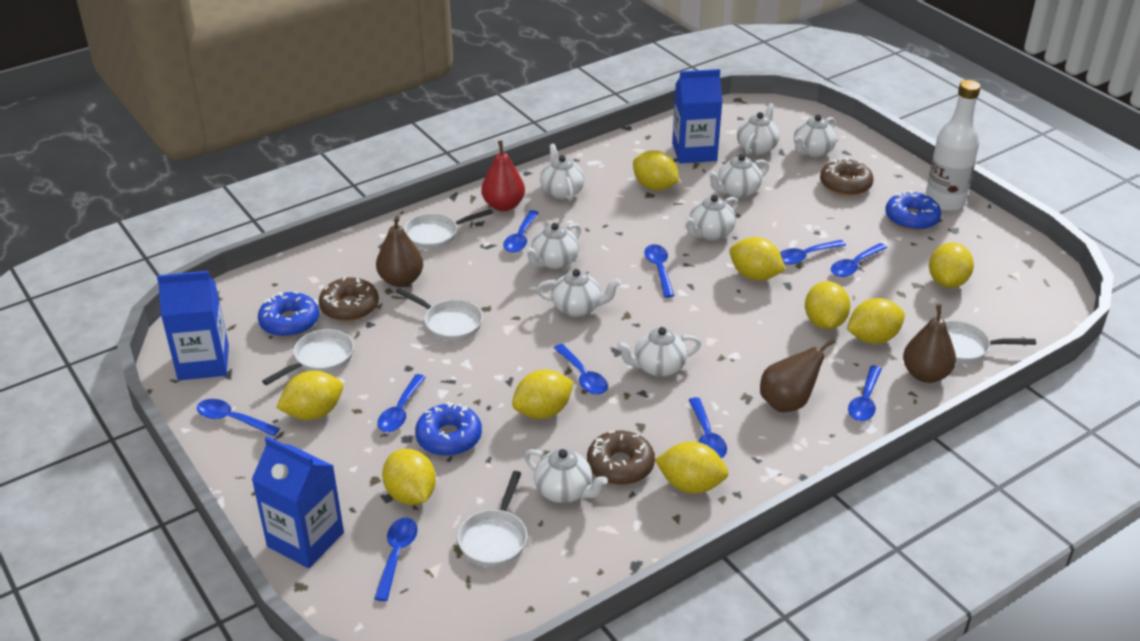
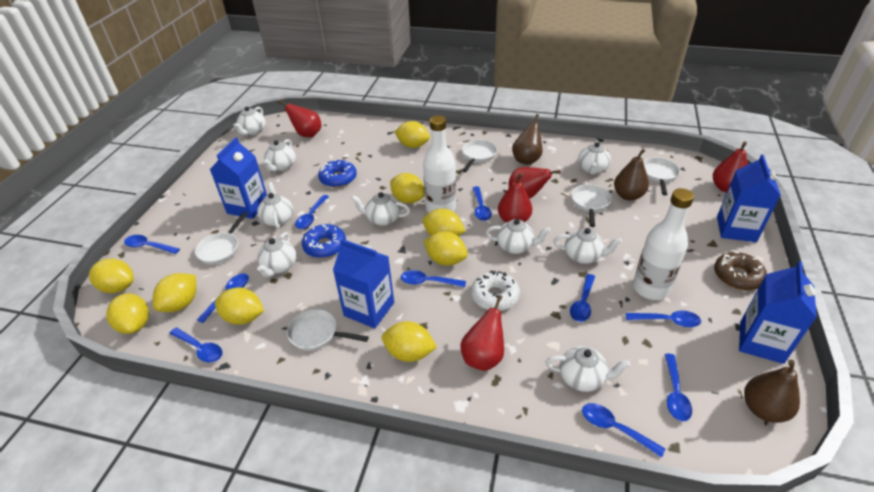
blue carton: [157,271,229,380] [251,436,344,568] [672,69,723,164] = 3 -> [210,137,267,219] [333,239,394,328] [717,154,781,242] [739,261,817,364] = 4
blue donut: [258,291,319,337] [415,402,482,456] [885,190,941,231] = 3 -> [302,224,346,258] [318,160,357,187] = 2
brown donut: [319,277,379,321] [587,431,655,485] [820,158,874,196] = 3 -> [714,252,767,290] = 1
red pear: [481,140,525,211] = 1 -> [278,100,322,137] [461,295,504,371] [498,173,532,223] [508,167,561,199] [713,142,748,192] = 5
white bottle: [926,80,981,211] = 1 -> [423,115,456,213] [633,188,694,300] = 2
white donut: none = 0 -> [471,270,520,311] = 1

